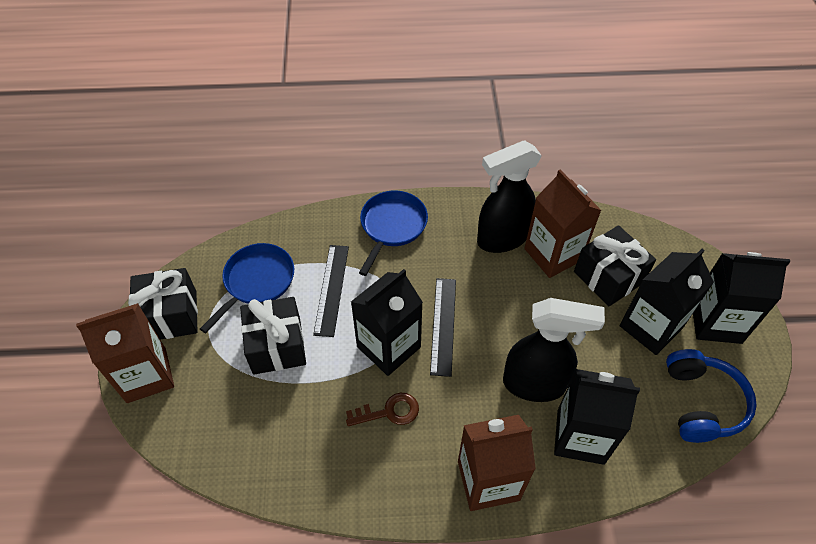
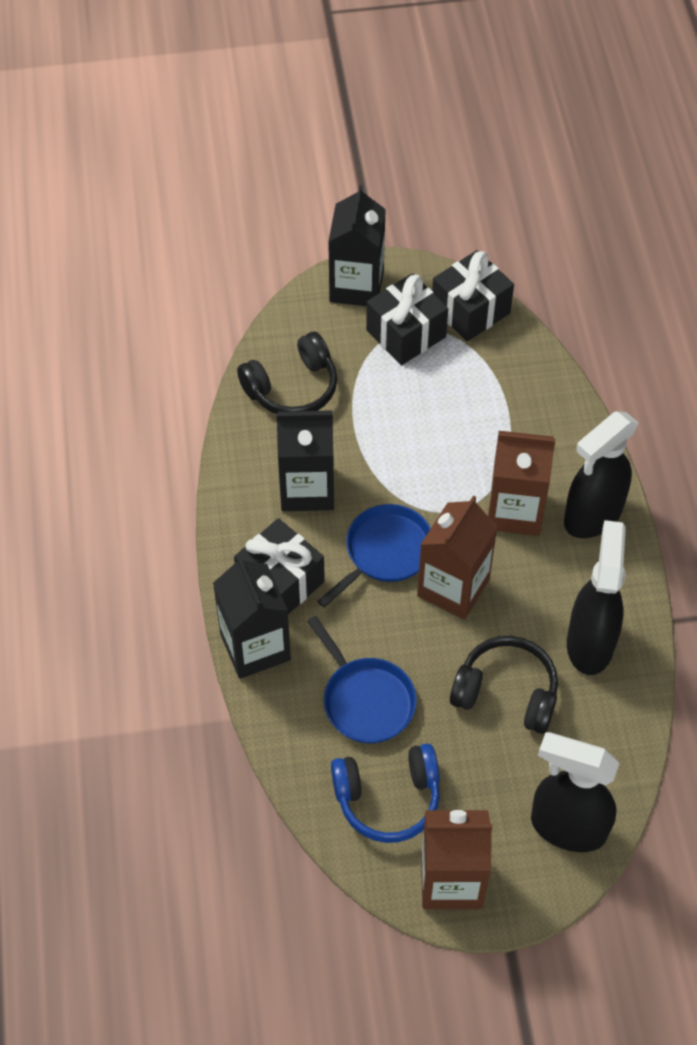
black carton: [351,269,423,376] [554,369,640,465] [620,249,714,355] [693,252,790,344] = 4 -> [213,555,291,679] [276,410,334,511] [328,185,386,306] = 3
black headphones: none = 0 -> [237,332,337,414] [450,636,558,734] = 2
black ruler: [313,245,349,337] [430,278,456,377] = 2 -> none = 0
black spray bottle: [477,140,542,253] [503,298,605,402] = 2 -> [531,732,619,852] [564,411,639,538] [567,520,626,675] = 3
brown key: [346,393,419,426] = 1 -> none = 0

